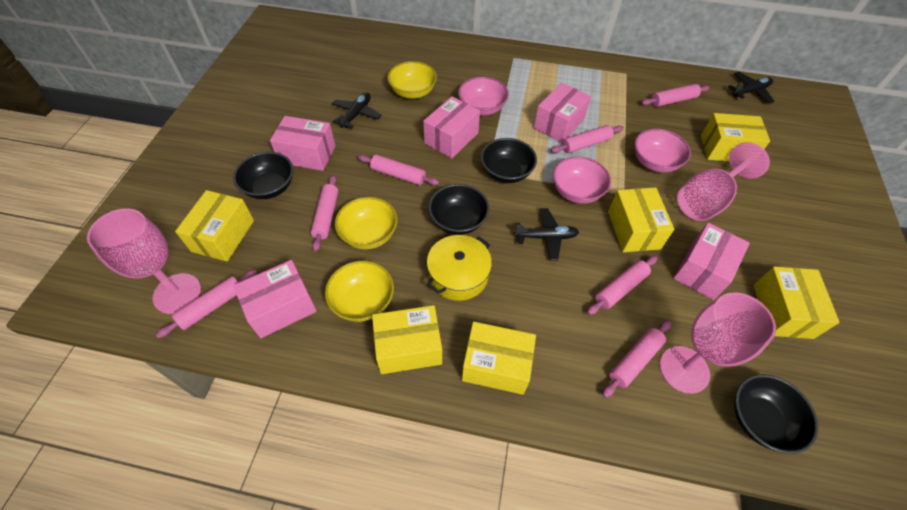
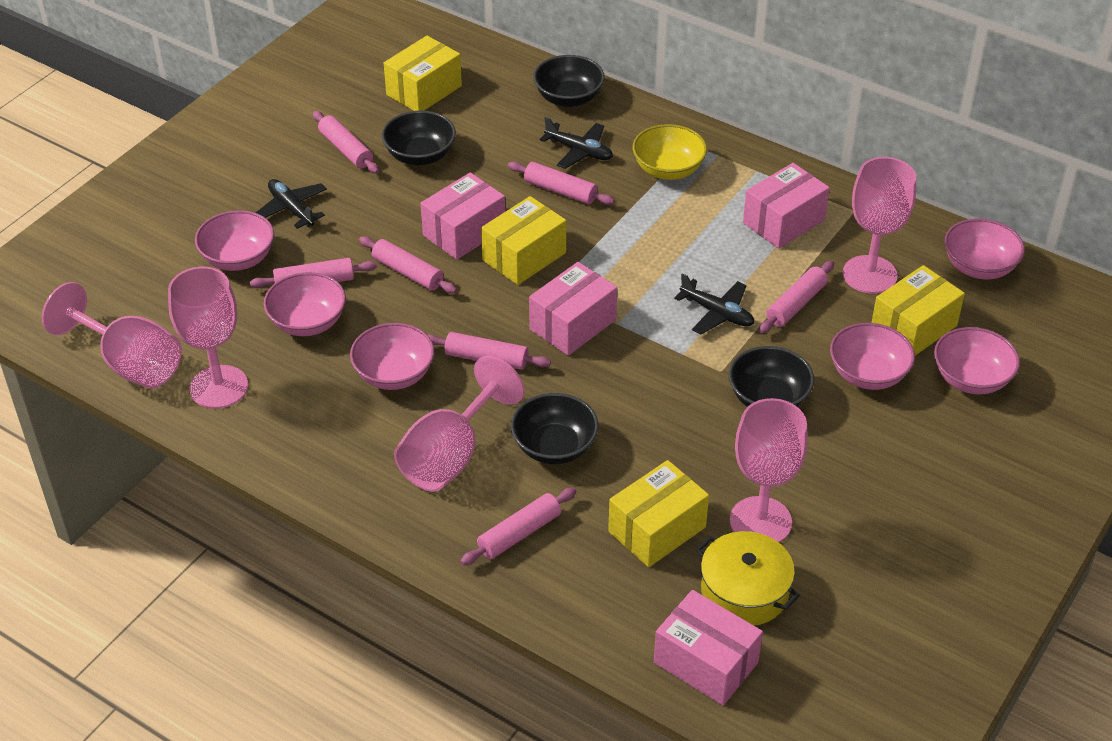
pink bowl: [458,77,509,116] [553,156,611,204] [635,129,691,173] = 3 -> [195,210,274,271] [263,272,346,336] [350,323,434,390] [830,323,915,390] [934,327,1020,395] [944,219,1025,279] = 6
pink box: [233,260,317,338] [270,116,336,171] [423,96,480,159] [534,83,591,143] [673,223,750,300] = 5 -> [421,172,505,260] [529,262,617,356] [654,590,763,705] [743,163,830,249] = 4
pink goblet: [87,208,201,314] [660,292,776,394] [677,142,770,221] = 3 -> [42,282,182,388] [168,267,248,409] [394,356,525,492] [730,398,808,542] [843,157,916,294] = 5
yellow bowl: [325,261,394,322] [335,197,398,249] [387,61,437,99] = 3 -> [633,124,707,180] = 1
yellow box: [175,190,254,262] [372,305,442,374] [462,322,536,395] [608,187,674,252] [701,113,770,161] [753,267,840,339] = 6 -> [384,36,462,111] [481,196,566,285] [608,460,709,567] [871,265,965,355] = 4

